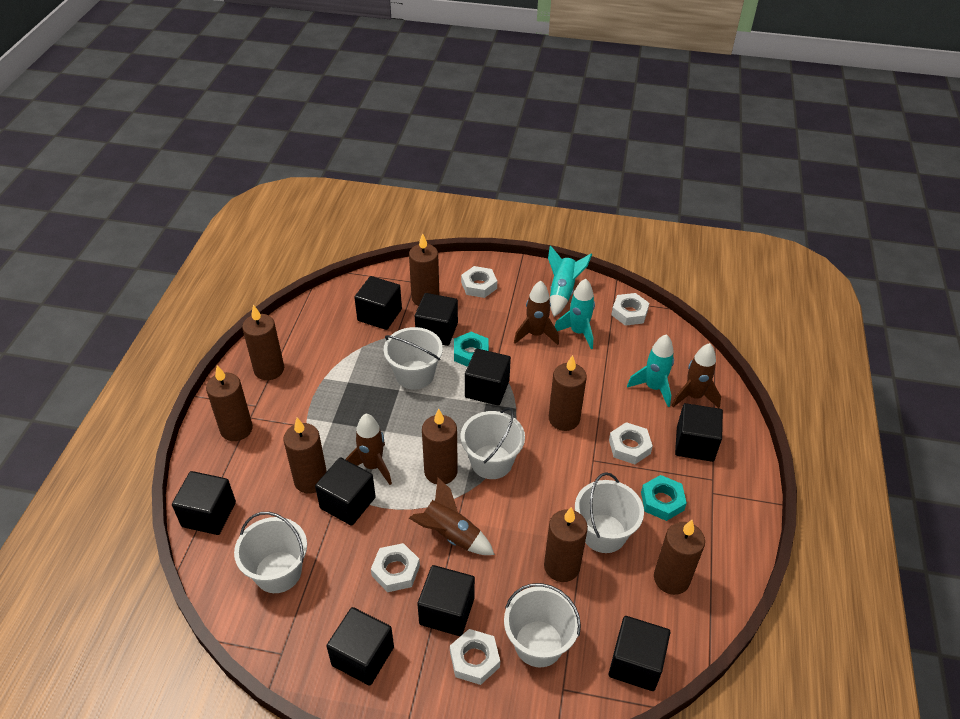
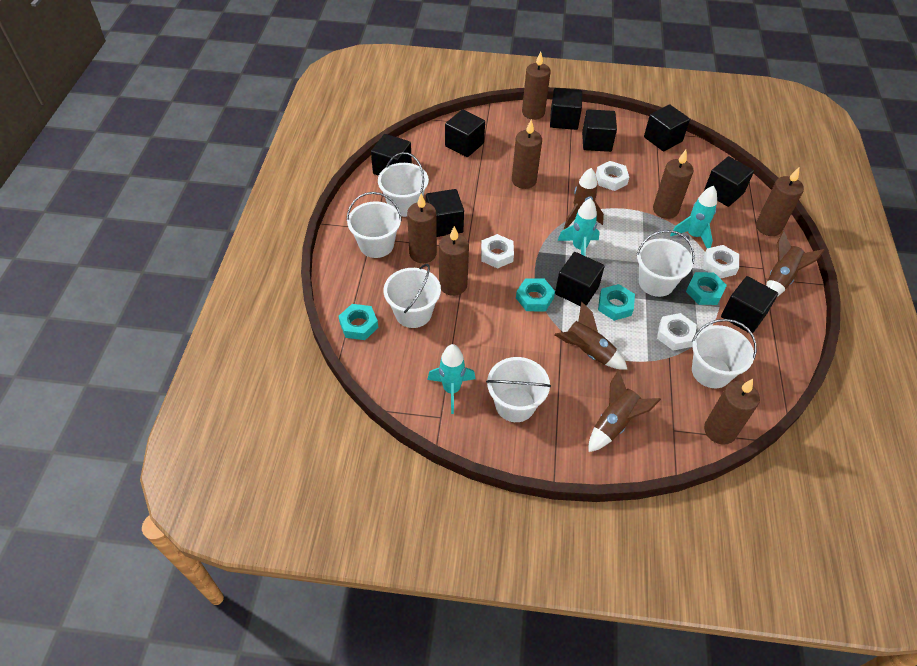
brown candle: [206,365,253,441] [242,305,284,380] [283,418,327,494] [409,233,439,306] [422,409,458,484] [544,507,588,582] [549,355,587,431] [654,520,705,595] = 8 -> [407,194,437,263] [439,226,469,296] [512,119,542,189] [522,51,551,120] [653,150,693,219] [704,379,760,445] [756,167,804,236] = 7
turquoise nut: [454,332,489,367] [641,475,687,521] = 2 -> [339,304,378,340] [516,278,555,311] [598,284,635,321] [686,272,727,305] = 4
white bucket: [234,512,307,593] [384,327,443,390] [461,407,525,479] [504,583,581,667] [575,472,644,553] = 5 -> [347,192,402,258] [378,152,429,217] [384,264,441,328] [486,357,551,422] [636,230,695,297] [692,319,757,388] = 6
white nut: [371,543,420,592] [450,629,500,685] [461,266,497,298] [609,422,653,464] [612,293,649,326] = 5 -> [481,234,514,269] [596,161,629,191] [657,313,697,351] [703,245,739,279] = 4

